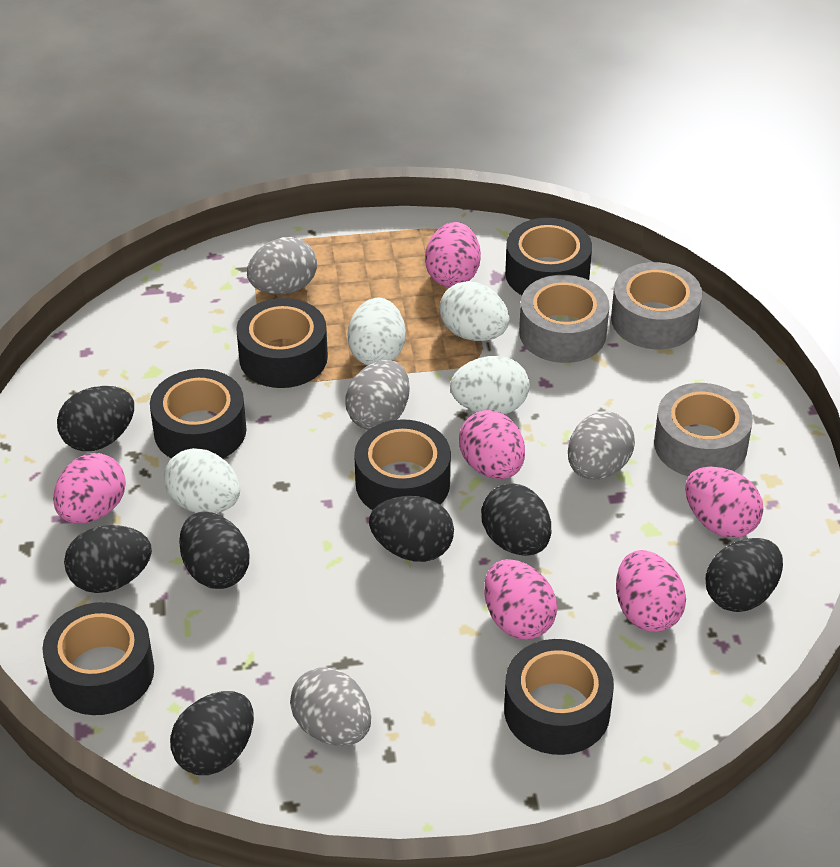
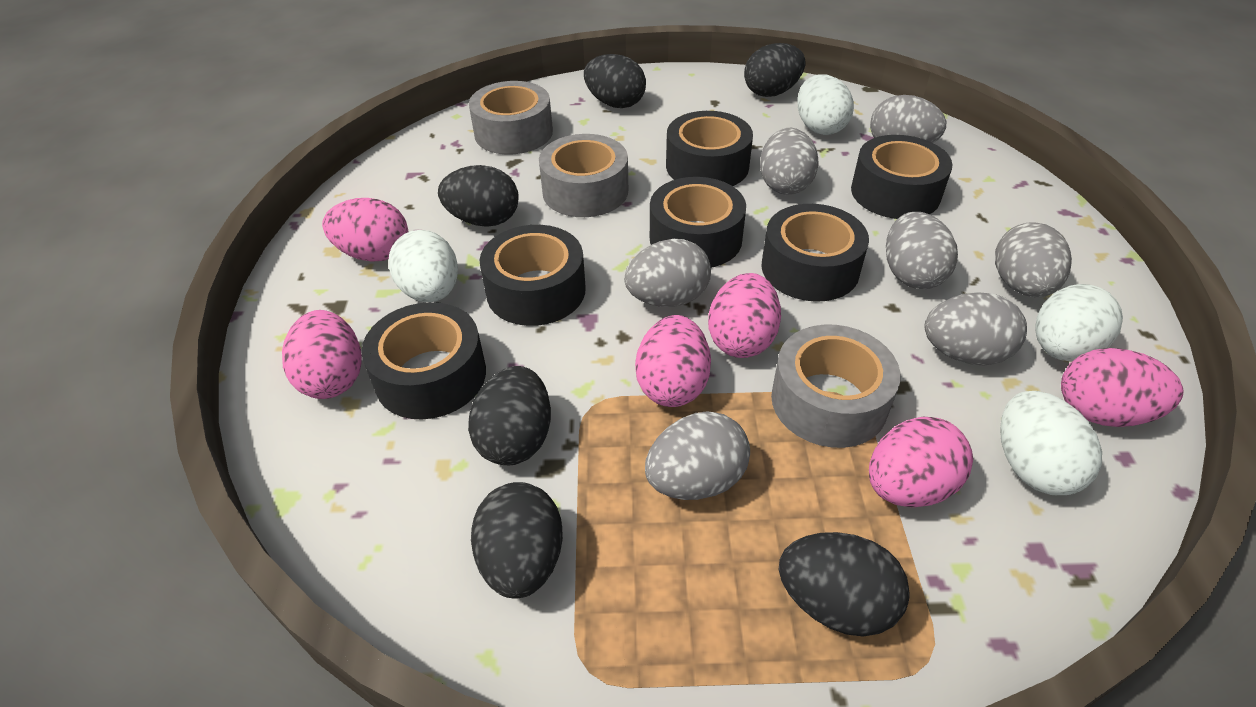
black egg: [57,386,134,451] [64,525,152,593] [170,691,254,775] [179,512,249,589] [369,496,454,562] [481,483,551,556] [706,538,783,612] = 7 -> [438,165,518,227] [468,366,551,465] [471,482,563,598] [584,54,646,108] [744,43,806,97] [779,532,910,637] = 6
grey egg: [247,237,317,295] [290,667,371,746] [345,360,410,430] [568,412,635,479] = 4 -> [624,239,711,307] [645,411,750,500] [760,128,819,195] [870,95,946,143] [886,212,958,289] [924,292,1027,366] [995,222,1072,297] = 7

